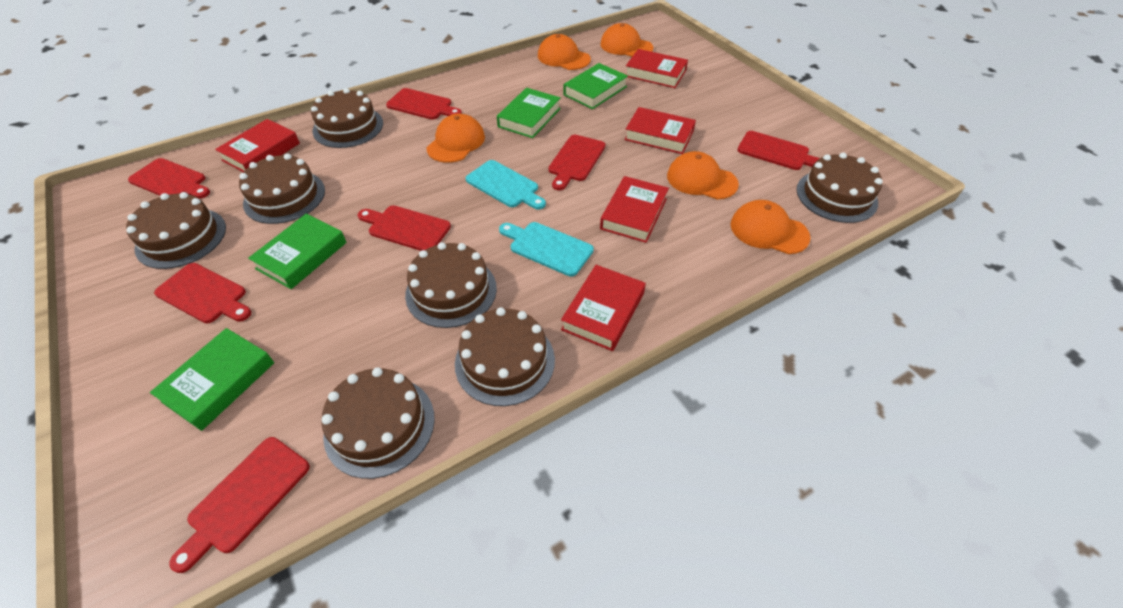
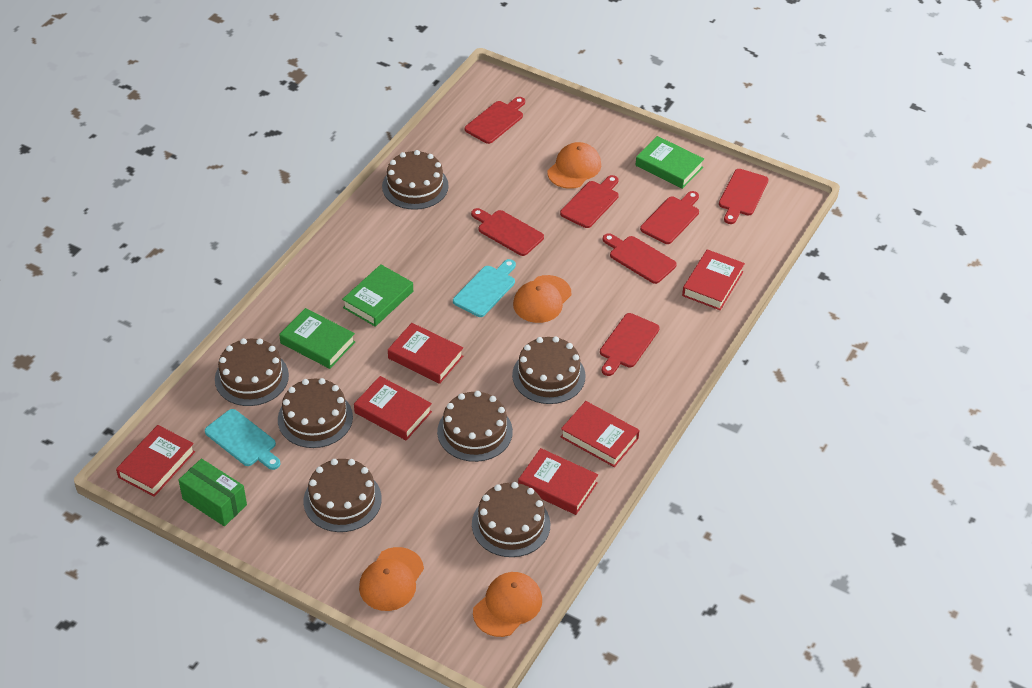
green book: [150,328,274,431] [248,214,347,289] [497,88,561,138] [564,63,628,109] = 4 -> [279,308,355,369] [342,264,413,327] [636,136,704,189] = 3
green box: none = 0 -> [178,458,247,526] = 1
orange cap: [426,114,485,163] [538,34,591,70] [600,23,653,57] [667,151,739,200] [731,200,811,254] = 5 -> [359,547,424,611] [473,572,542,637] [513,275,571,323] [547,142,601,189] = 4
red book: [215,119,300,172] [561,265,646,351] [600,176,669,243] [625,107,696,154] [626,49,688,88] = 5 -> [116,425,195,497] [354,376,432,440] [388,323,463,384] [518,448,598,515] [561,401,639,467] [682,249,745,310] = 6

